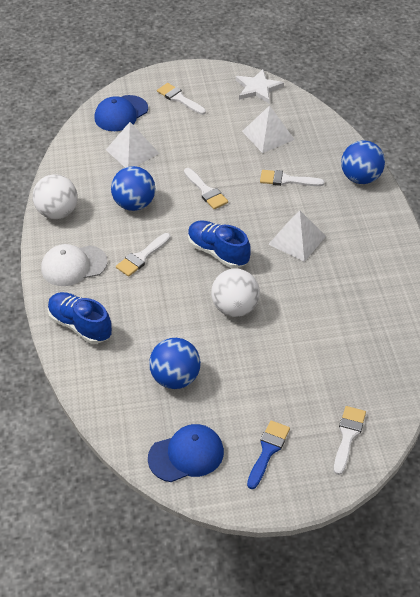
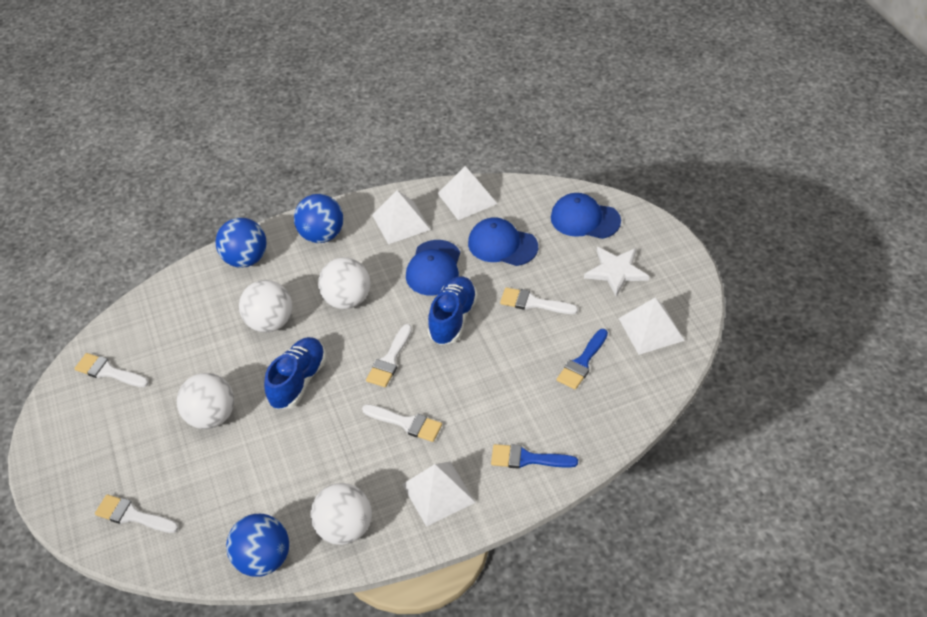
blue brush: [247,421,290,489] = 1 -> [491,444,578,469] [557,329,608,390] = 2
blue cap: [94,95,148,131] [148,424,224,482] = 2 -> [406,240,460,295] [468,217,538,266] [551,193,621,239] = 3
white ball: [33,174,78,219] [211,268,260,317] = 2 -> [177,373,234,429] [239,280,292,332] [310,483,372,545] [318,257,370,309] = 4
white cap: [41,244,108,286] = 1 -> none = 0
white pyramid: [106,122,160,168] [242,105,295,153] [269,211,326,262] = 3 -> [372,190,430,244] [402,462,476,527] [438,166,497,220] [618,297,685,355] = 4

